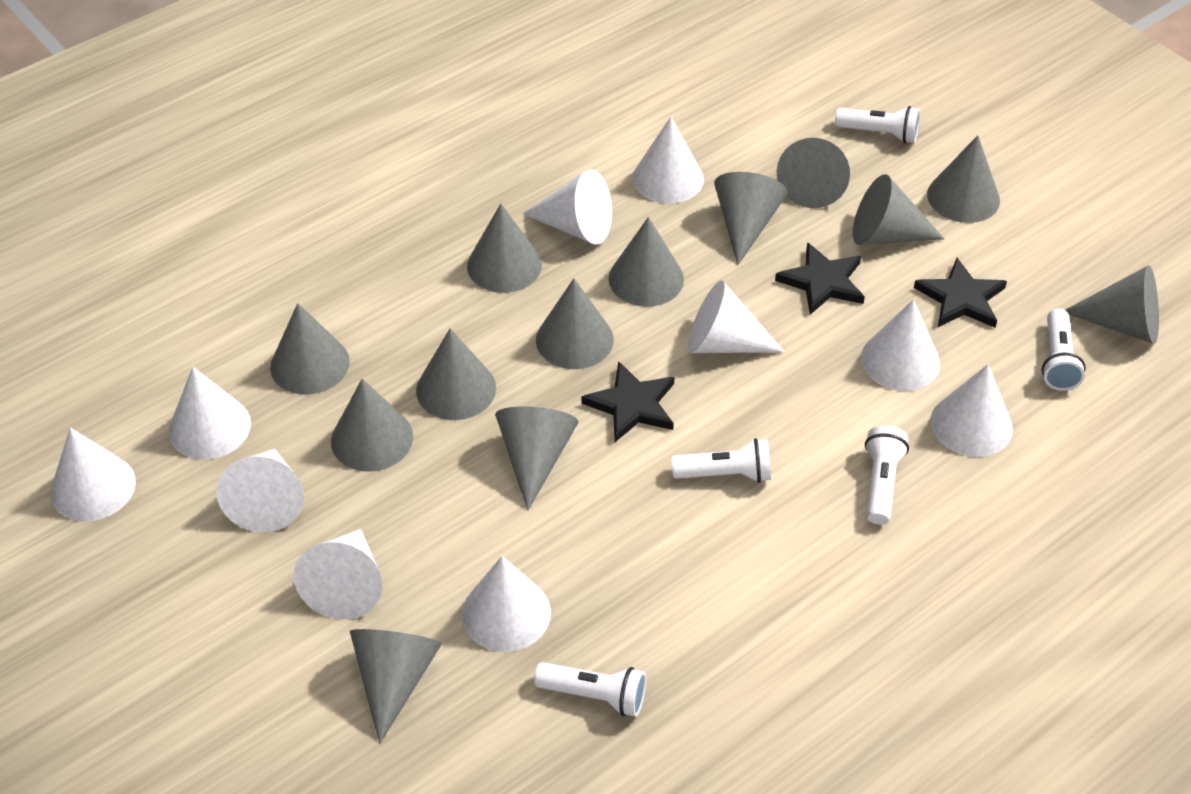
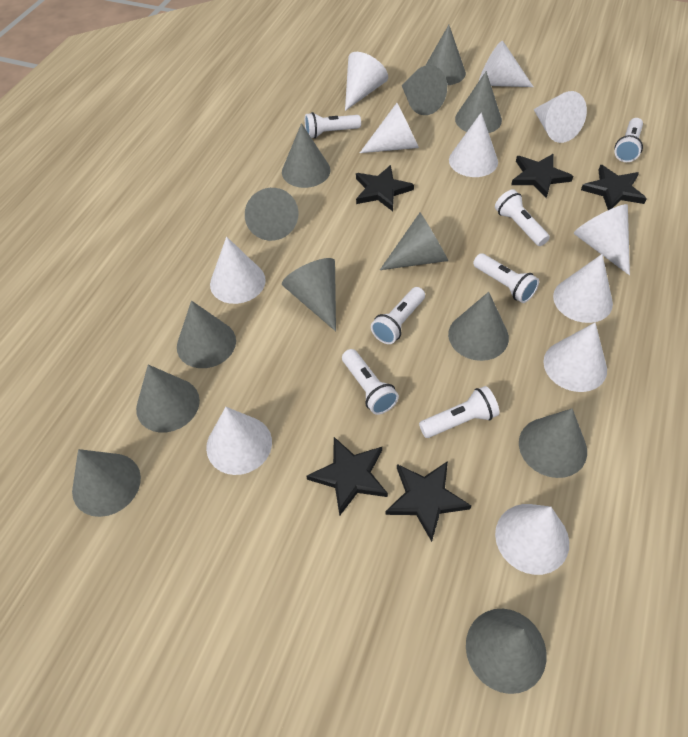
black star: [581,361,674,442] [775,242,865,315] [914,258,1007,328] = 3 -> [306,437,388,516] [356,165,414,211] [385,461,471,542] [511,154,573,198] [581,165,647,210] = 5
white cone: [50,427,136,522] [169,367,251,459] [216,448,304,532] [294,529,382,619] [462,556,551,652] [523,170,612,244] [632,117,704,204] [688,280,785,353] [861,299,940,391] [930,364,1013,457] = 10 -> [206,407,272,475] [210,237,266,304] [345,52,388,111] [360,103,419,153] [449,112,498,177] [479,41,534,87] [495,504,569,575] [533,91,587,143] [543,323,607,392] [553,254,613,323] [574,204,630,275] = 11
white flashlight: [534,662,646,717] [671,438,771,483] [835,106,920,143] [865,426,909,524] [1042,309,1086,391] = 5 -> [305,112,361,139] [342,349,399,415] [371,287,425,344] [419,386,500,438] [473,253,539,303] [495,189,550,246] [615,118,643,162] = 7

